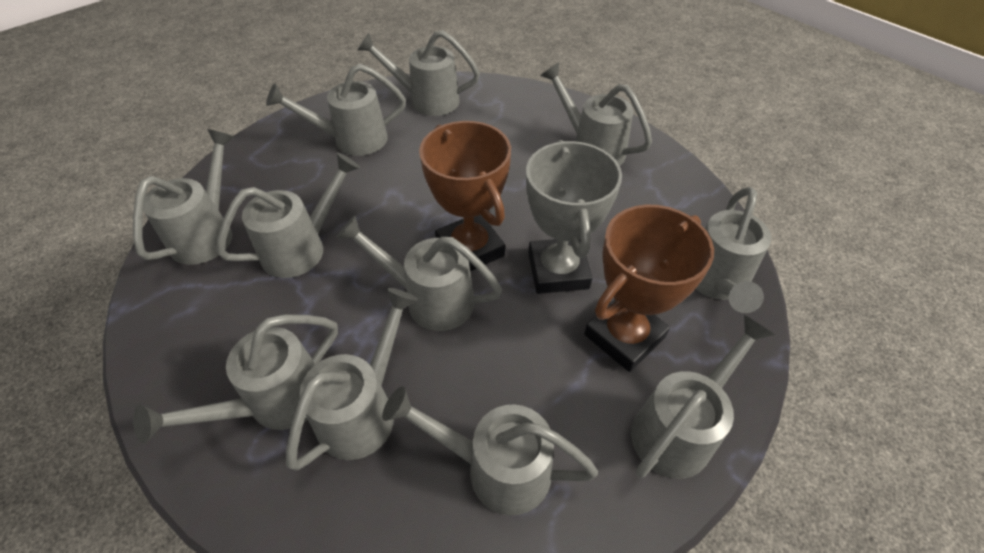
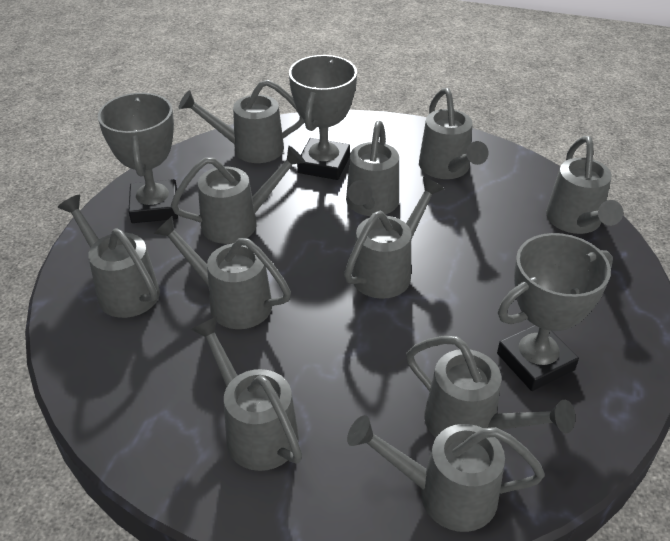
brown trophy: [419,121,511,271] [584,205,714,372] = 2 -> none = 0
grey trophy: [526,140,622,294] = 1 -> [98,93,178,223] [289,55,357,180] [497,233,613,391] = 3

